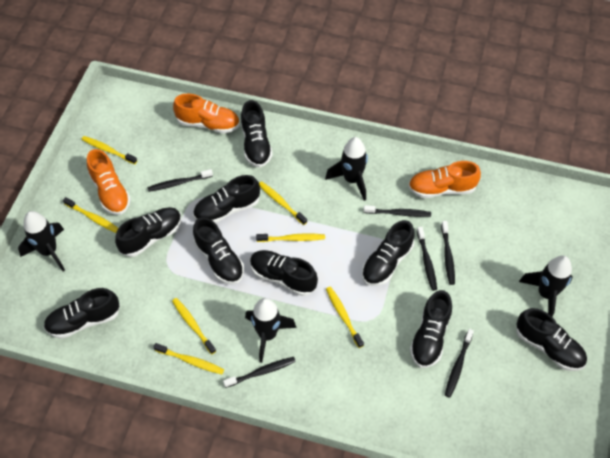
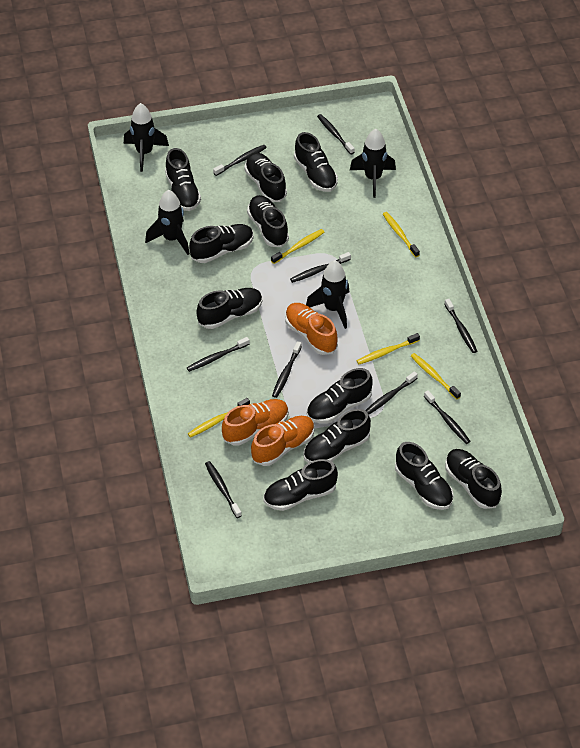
black shoe: [44,288,120,339] [115,207,182,257] [193,175,260,223] [193,217,244,285] [241,100,273,168] [250,250,318,296] [362,220,414,286] [410,290,452,368] [516,308,587,371] = 9 -> [165,148,201,211] [189,224,253,263] [196,288,262,329] [244,153,287,202] [247,195,289,247] [263,459,338,511] [294,132,338,192] [303,409,371,463] [307,368,373,424] [395,442,453,510] [445,449,502,509] = 11
black toothbrush: [147,169,213,192] [223,357,296,388] [364,205,431,217] [417,227,437,291] [441,221,455,285] [445,329,474,398] = 6 -> [187,337,250,372] [205,461,242,518] [213,145,267,176] [272,341,302,398] [290,252,351,283] [317,114,355,154] [365,371,418,415] [424,390,470,444] [445,299,477,353] = 9
yellow toothbrush: [63,197,118,233] [82,136,137,164] [153,343,224,374] [172,298,216,354] [256,233,325,242] [259,181,307,225] [326,287,364,348] = 7 -> [188,398,250,438] [271,229,324,264] [356,333,420,364] [383,212,420,257] [411,353,461,399] = 5

